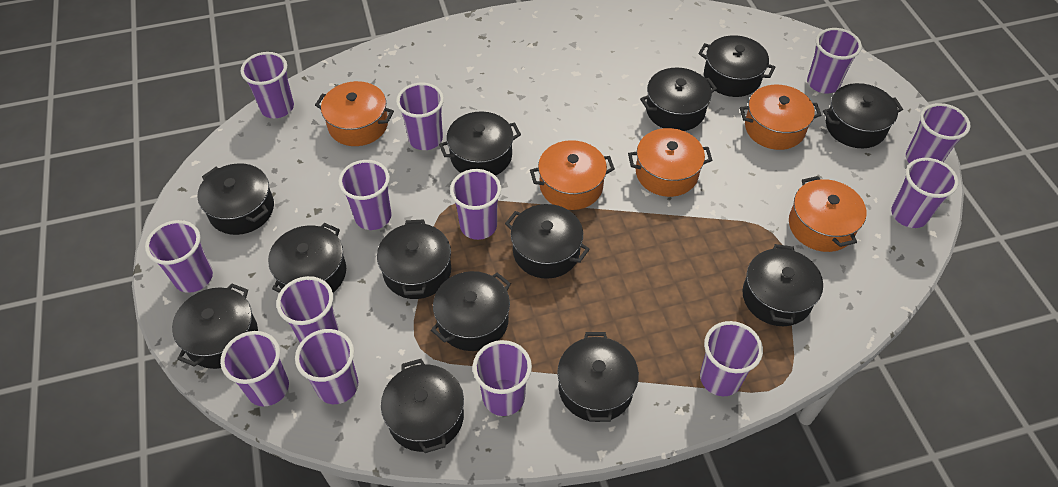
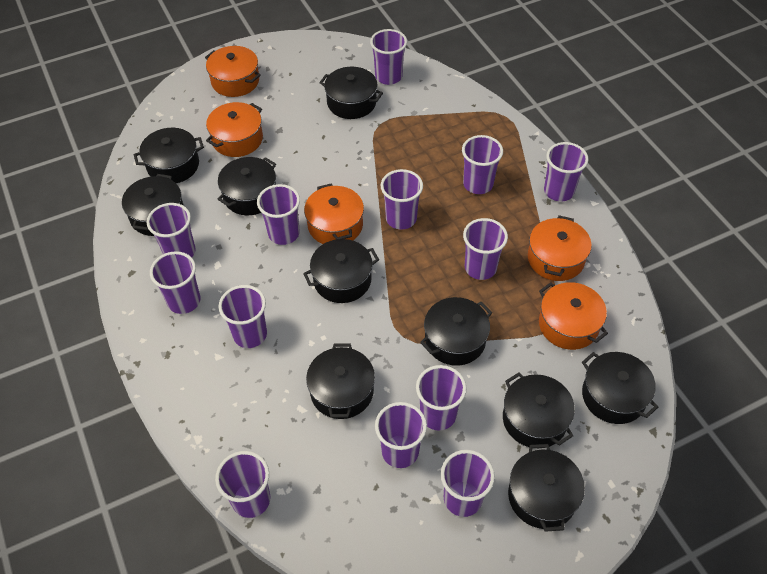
black pot: [172,283,258,369] [197,163,274,235] [268,223,346,293] [377,219,451,299] [381,359,464,453] [431,271,511,351] [439,111,521,176] [505,204,590,279] [557,332,639,422] [640,68,717,131] [699,35,776,97] [742,244,823,326] [823,83,903,148] = 13 -> [122,174,184,236] [133,128,204,183] [218,157,276,215] [303,239,379,303] [306,343,375,419] [319,67,383,119] [420,297,492,366] [503,372,575,447] [508,444,585,532] [582,352,658,424] = 10

